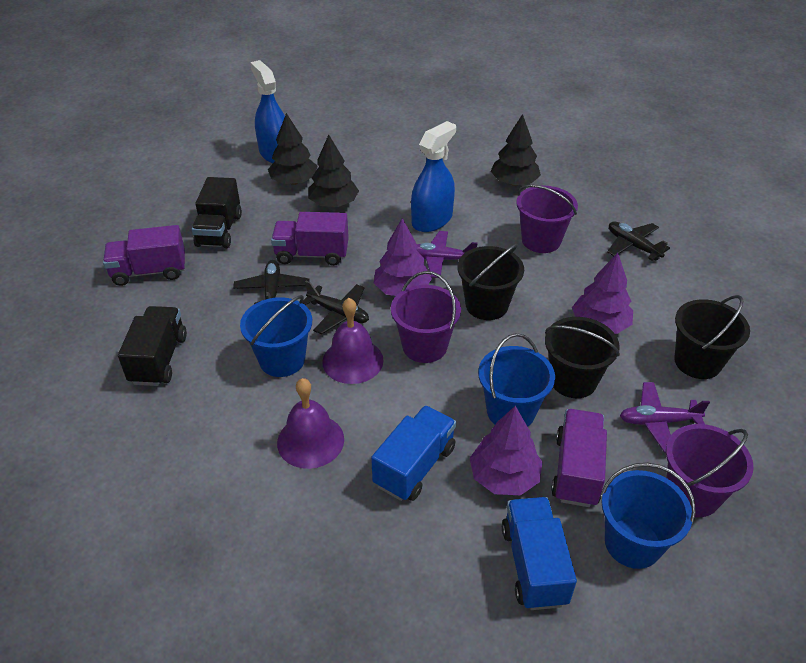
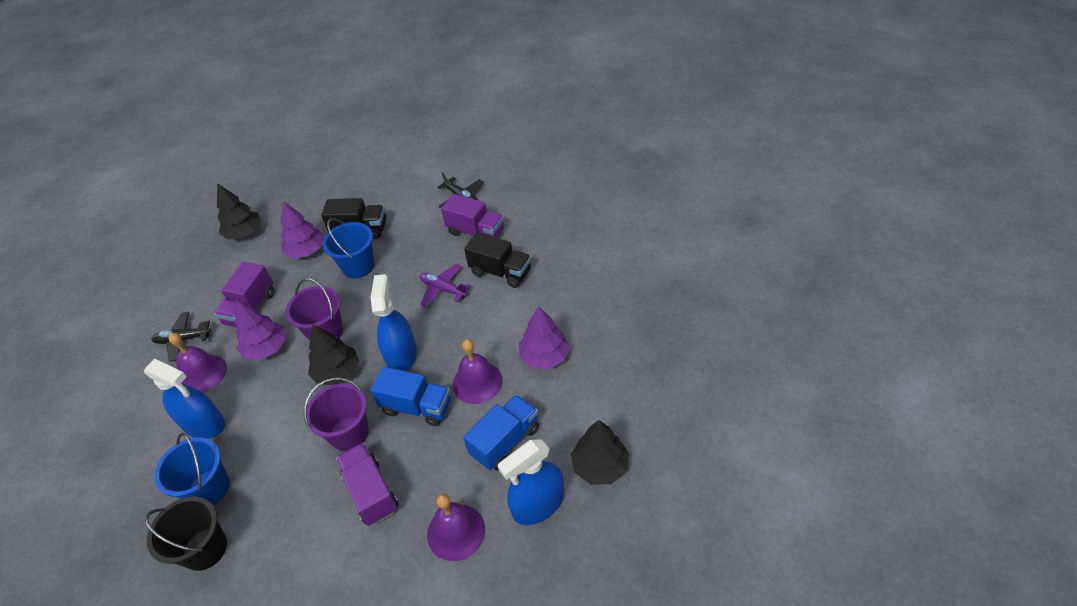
black bucket: [457,244,524,320] [545,317,620,398] [674,295,750,379] = 3 -> [145,496,227,571] = 1
black plane: [233,260,309,304] [302,281,369,334] [607,221,670,260] = 3 -> [151,312,211,362] [437,172,484,208] = 2
blue bucket: [240,295,312,377] [478,333,555,427] [601,463,696,569] = 3 -> [154,433,230,505] [323,218,374,278] = 2
blue spray bottle: [250,60,285,163] [411,121,456,232] = 2 -> [144,359,225,439] [371,274,417,371] [497,439,564,525] = 3
purple bell: [277,378,344,469] [322,298,384,384] = 2 -> [169,333,227,393] [427,494,485,561] [453,339,503,404] = 3
purple bucket: [391,271,461,363] [516,185,578,253] [666,424,754,517] = 3 -> [286,278,343,341] [304,377,369,451] = 2
purple plane: [417,231,478,278] [620,382,710,453] = 2 -> [420,264,471,307] = 1

